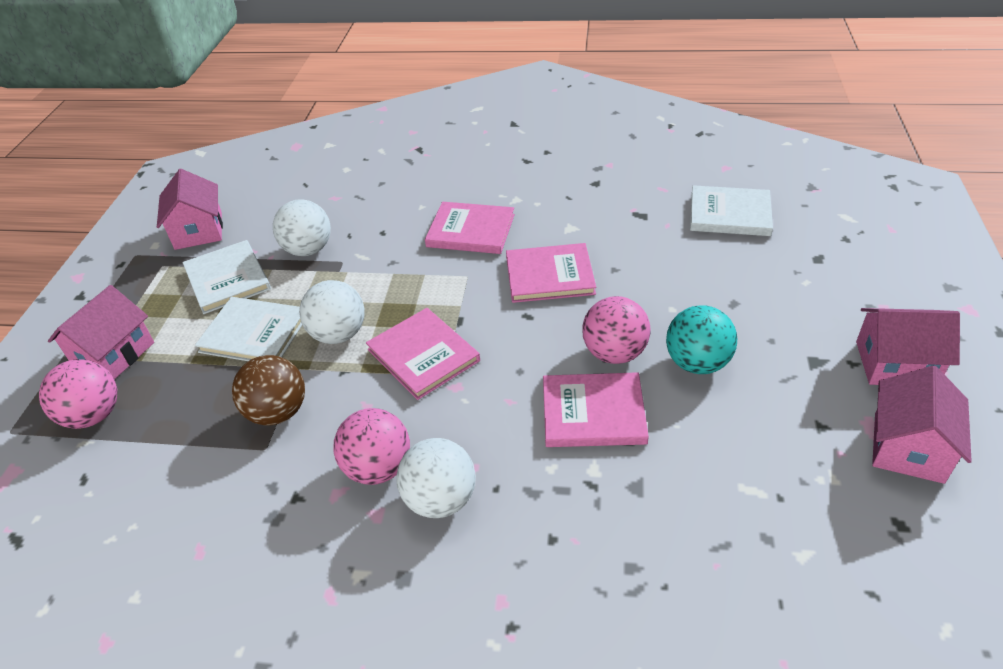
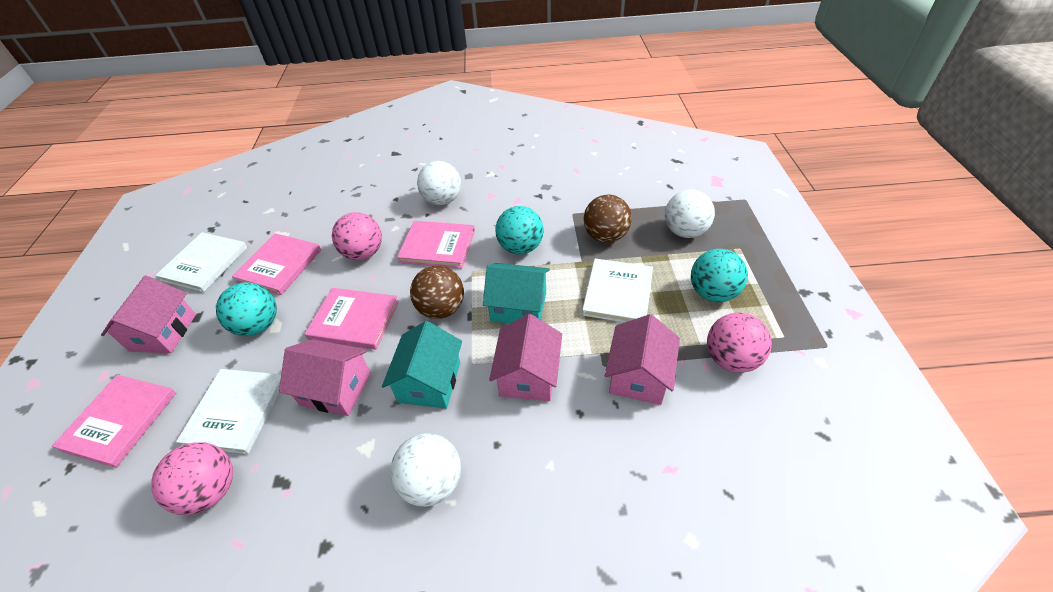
brown ball: [232,355,305,426] = 1 -> [410,266,464,319] [584,195,632,243] = 2
turquoise ball: [666,305,737,374] = 1 -> [216,282,277,336] [496,206,544,255] [691,249,748,302] = 3
turquoise house: none = 0 -> [382,321,462,409] [483,263,550,324] = 2

